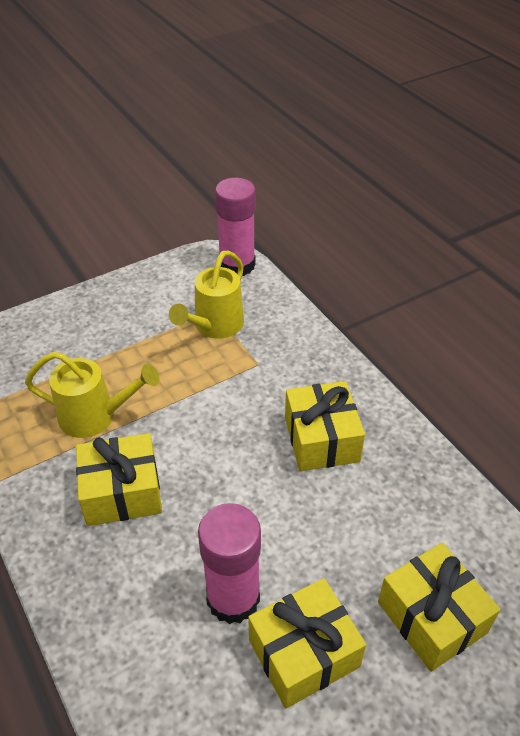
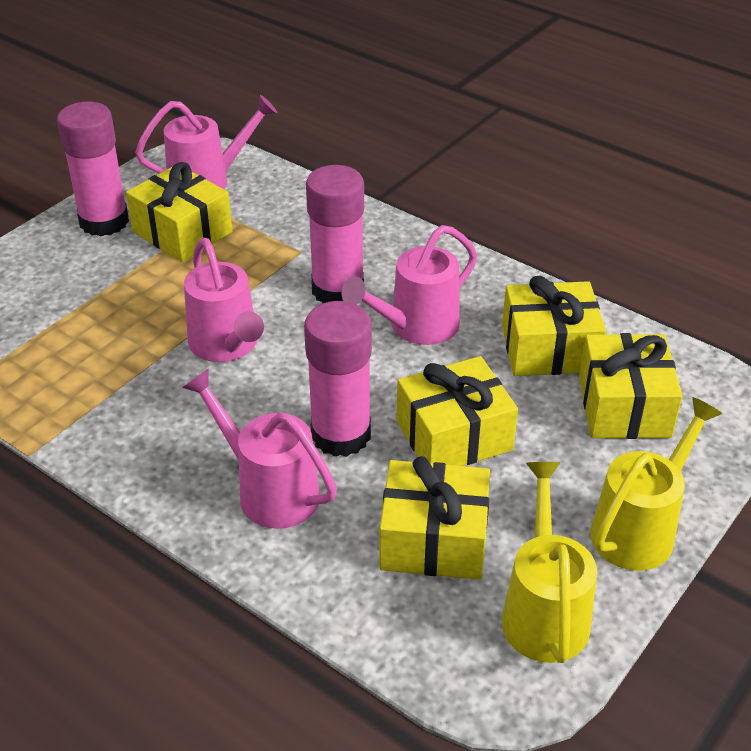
pink glue stick: [198,503,261,624] [215,178,255,276] = 2 -> [57,102,129,237] [304,301,372,457] [306,165,364,303] = 3
pink watering can: none = 0 -> [135,95,277,189] [182,369,337,529] [184,238,264,362] [342,225,477,345] = 4
yellow gift: [76,433,162,526] [248,578,366,708] [285,381,365,471] [378,543,501,672] = 4 -> [126,162,232,262] [379,456,490,580] [397,356,518,466] [502,276,606,376] [579,333,683,439] = 5

